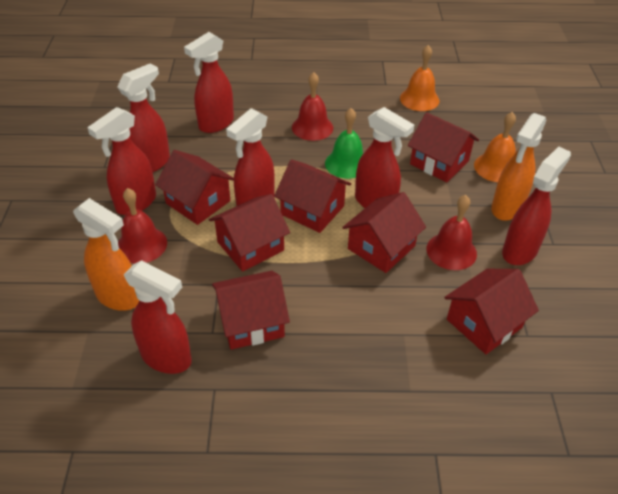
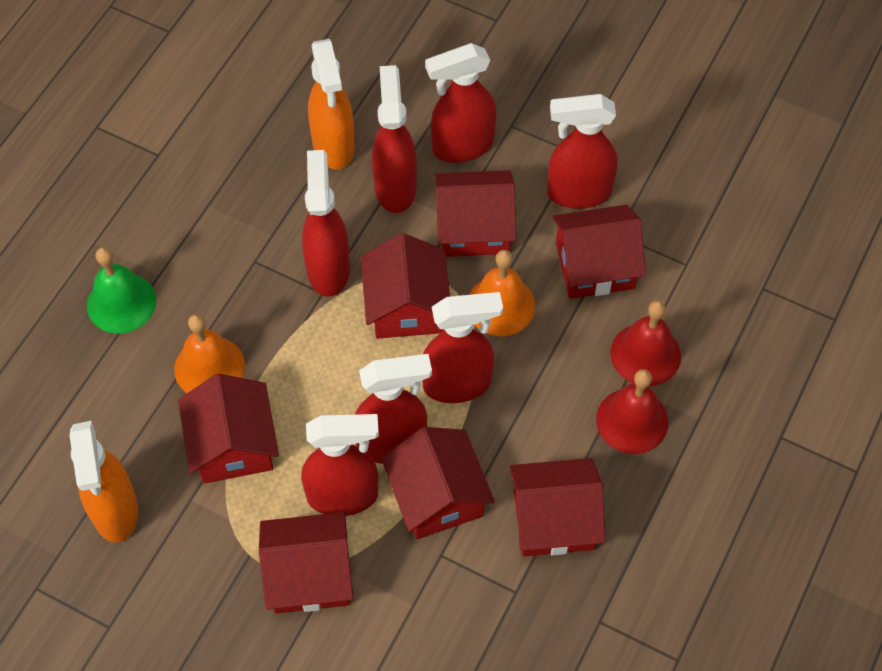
red bell: [118,188,167,264] [292,72,333,141] [426,195,477,270] = 3 -> [596,369,668,454] [610,300,681,386] = 2

